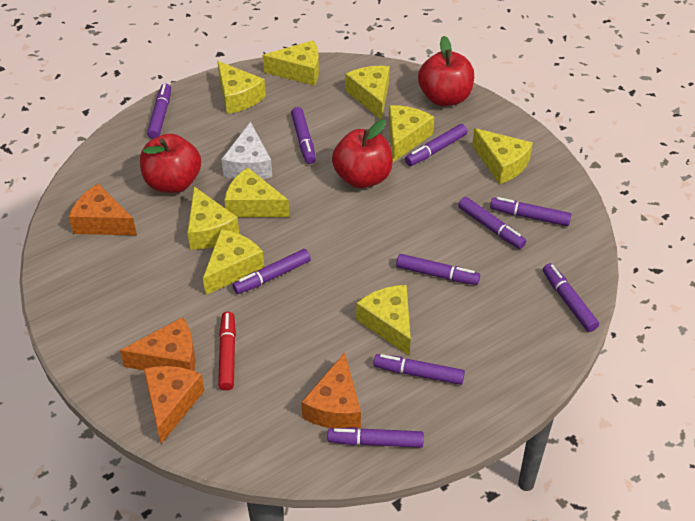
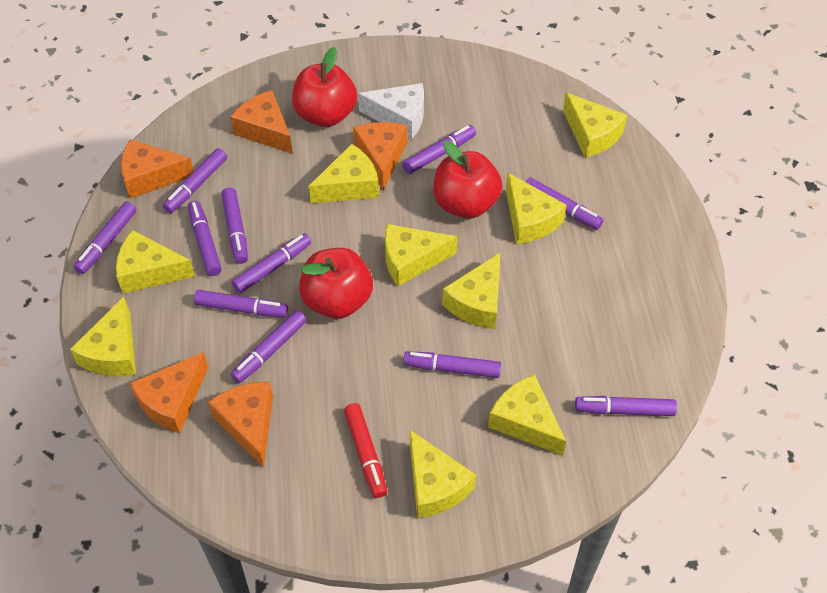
orange cheese: [69,184,137,235] [120,317,195,371] [144,366,205,444] [301,352,361,428] = 4 -> [121,140,194,199] [130,352,209,433] [208,382,273,468] [230,90,293,154] [353,122,407,191] = 5
purple marker: [147,84,171,139] [232,249,311,294] [291,107,316,164] [327,427,424,448] [373,354,465,385] [396,254,480,285] [405,124,467,166] [458,197,526,249] [490,197,571,226] [543,263,599,332] = 10 -> [73,202,137,274] [163,148,227,213] [188,201,222,276] [194,290,288,317] [221,188,248,264] [230,310,307,383] [232,233,311,293] [402,125,476,174] [403,351,501,378] [526,177,603,230] [575,396,677,416] = 11

